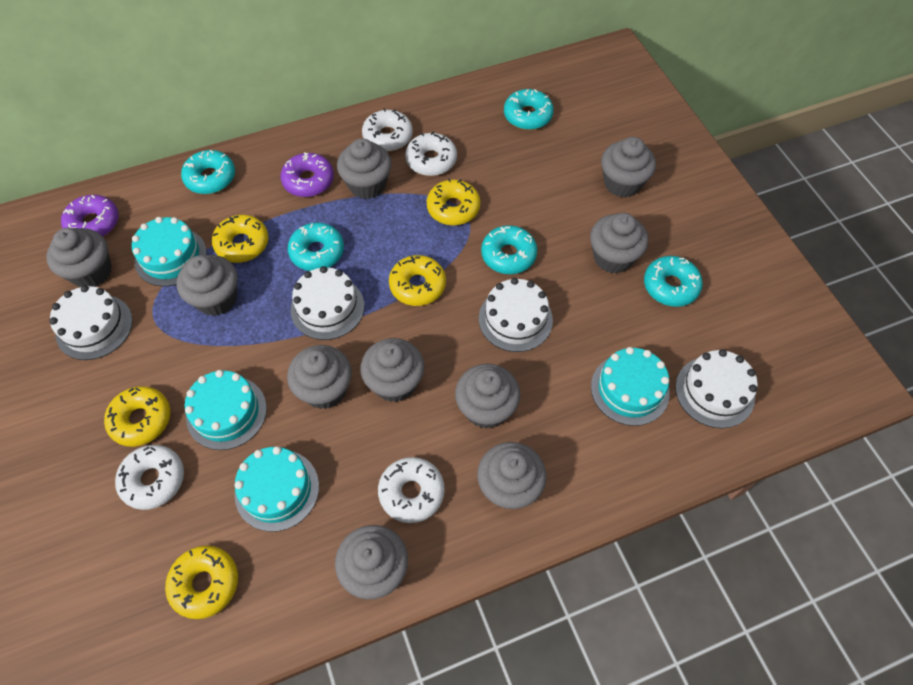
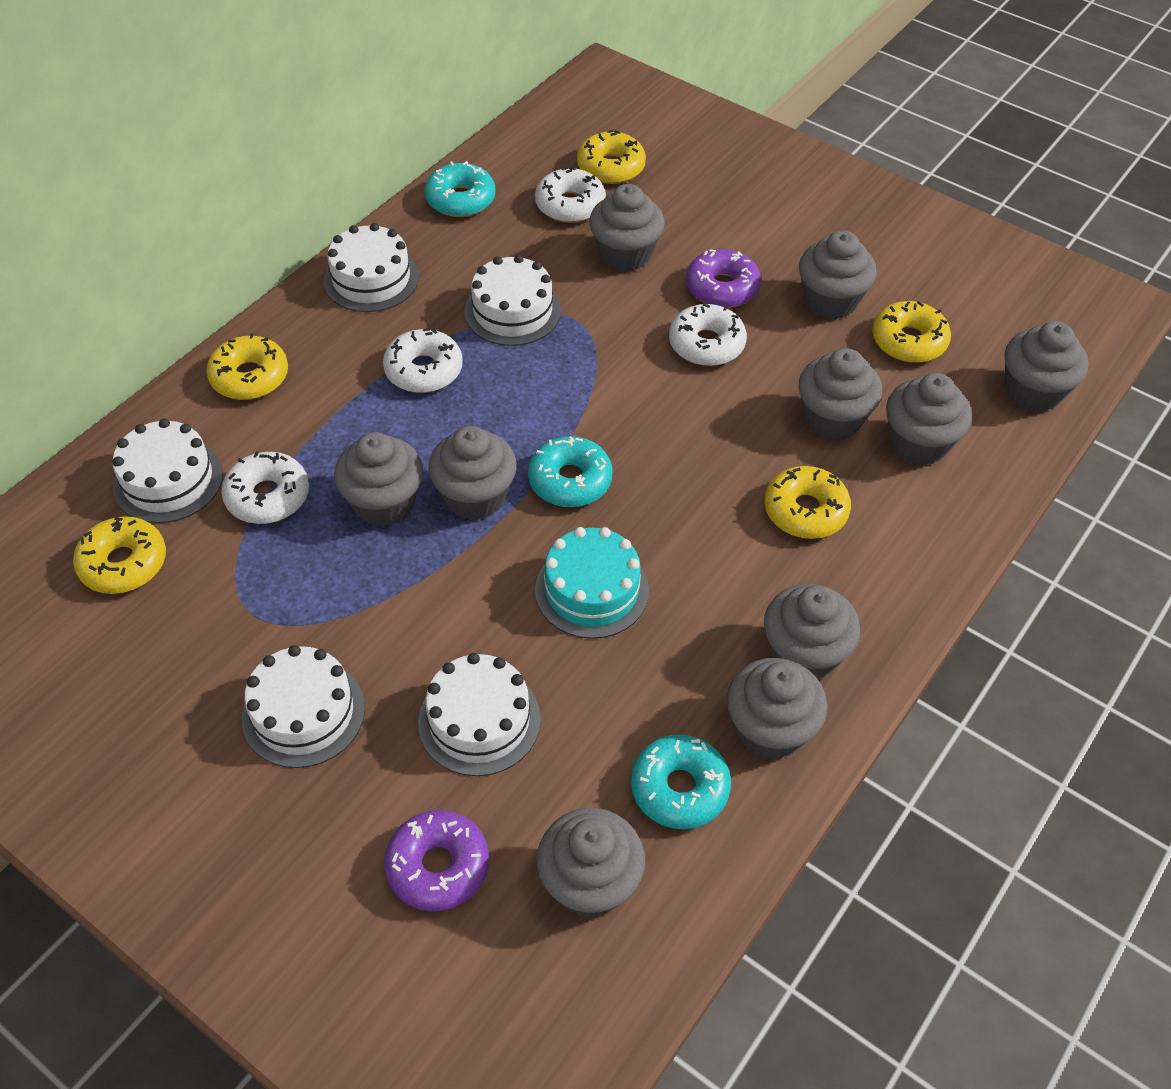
turquoise cake: [132,217,207,287] [185,370,267,450] [235,446,319,532] [591,347,670,426] = 4 -> [535,527,649,639] = 1
turquoise donut: [181,150,235,194] [288,222,344,271] [481,225,537,274] [504,89,554,130] [644,256,703,307] = 5 -> [425,161,495,217] [528,436,613,507] [631,734,731,829] = 3
white cake: [49,285,133,360] [290,266,364,340] [479,278,553,352] [675,349,758,428] = 4 -> [112,418,223,523] [242,645,365,768] [324,223,419,312] [418,653,541,776] [465,255,561,346] = 5

